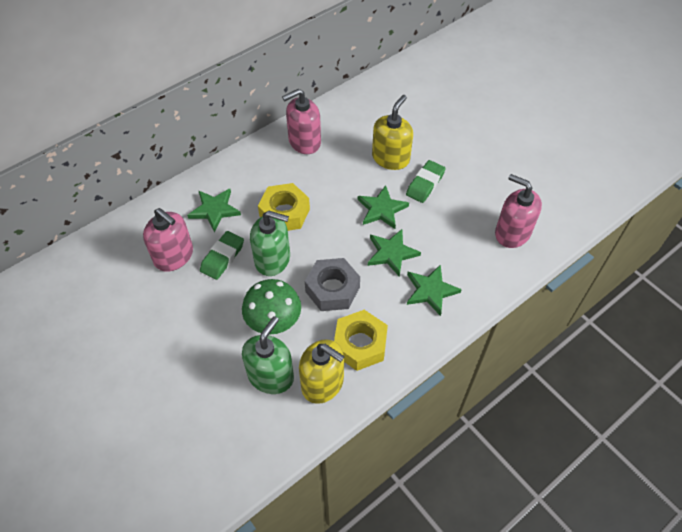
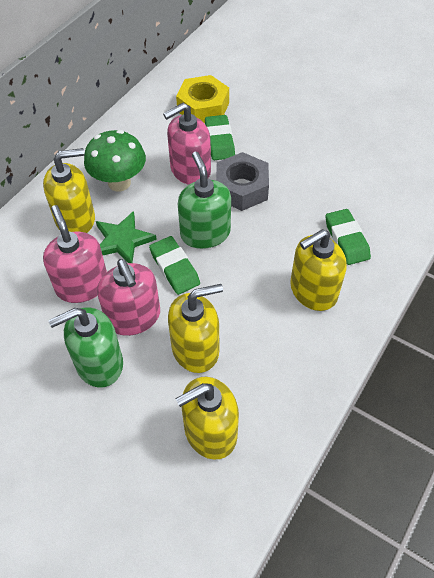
green eraser: [200,231,244,280] [406,160,446,203] = 2 -> [149,236,200,295] [205,115,235,160] [325,209,371,265] = 3
green star: [187,189,241,232] [358,185,409,229] [368,229,421,277] [407,264,462,316] = 4 -> [96,211,157,263] = 1
yellow nut: [258,183,310,231] [334,310,388,371] = 2 -> [176,75,229,123] = 1
yellow soap dispenser: [299,339,345,404] [372,95,413,170] = 2 -> [43,148,95,233] [168,284,223,373] [175,377,239,460] [290,229,347,311] = 4

